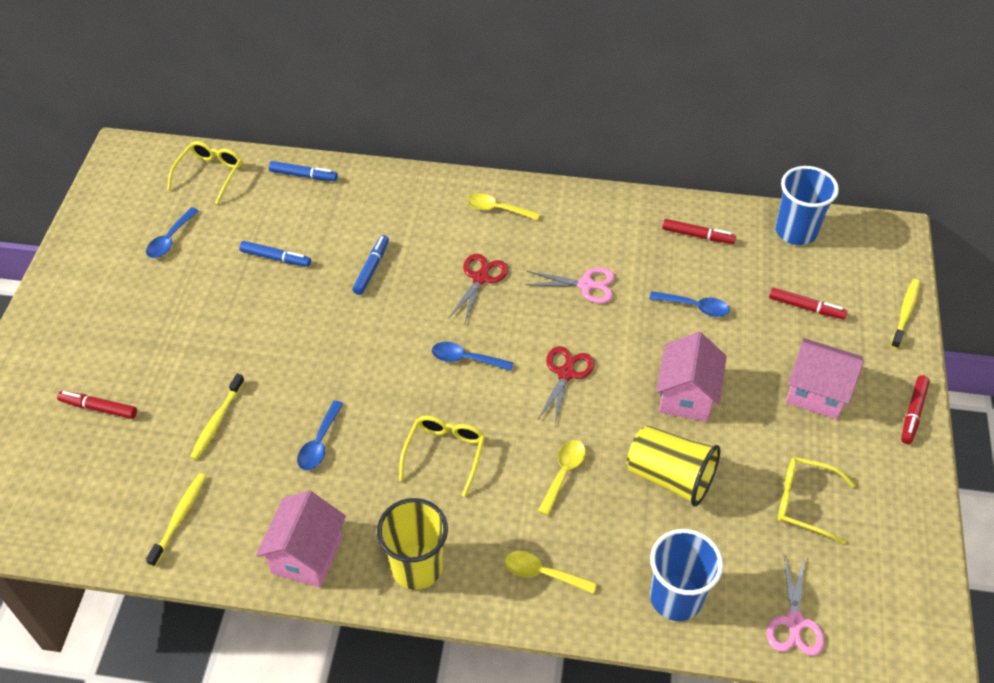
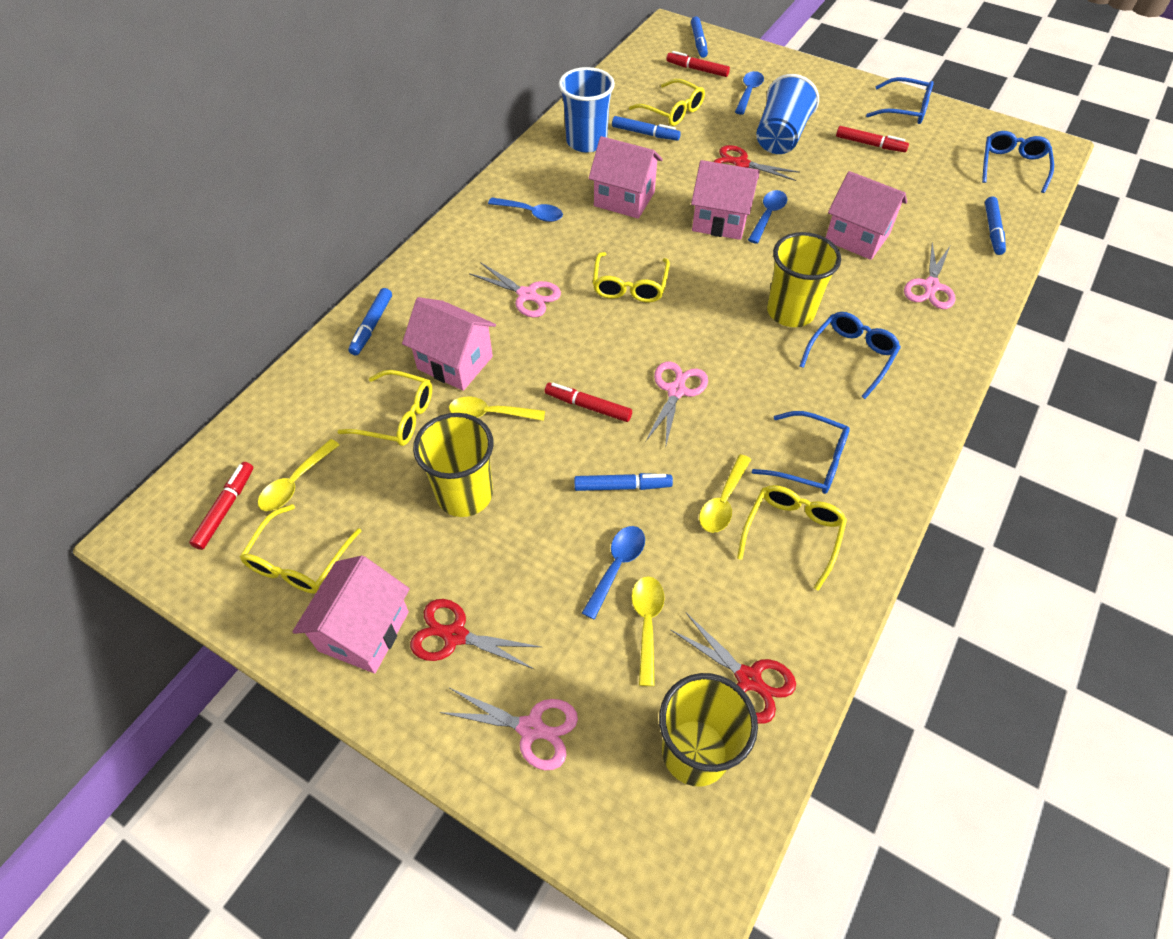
blue glasses: none = 0 -> [752,411,850,494] [800,312,901,399] [866,77,934,124] [982,131,1054,193] = 4
blue marker: [239,241,311,267] [269,161,338,181] [352,235,389,295] = 3 -> [348,288,392,355] [574,473,673,491] [612,116,681,141] [691,16,708,58] [985,196,1006,255] = 5
pink house: [256,490,346,588] [656,332,727,422] [786,338,864,419] = 3 -> [292,556,410,673] [402,297,496,391] [589,136,663,219] [691,160,760,240] [826,171,907,260] = 5
pink scissors: [525,267,615,304] [767,555,824,656] = 2 -> [439,688,578,770] [469,262,561,318] [645,361,708,449] [904,242,955,309] = 4
red scissors: [449,254,508,322] [537,346,594,424] = 2 -> [410,599,541,670] [671,613,796,724] [713,145,800,181] = 3
yellow cup: [377,498,448,590] [627,425,721,507] = 2 -> [413,413,493,517] [659,673,758,786] [767,232,841,327] = 3
yellow glasses: [167,141,242,204] [399,416,485,497] [778,457,855,544] = 3 -> [240,504,361,594] [337,370,432,446] [593,252,670,302] [629,79,705,126] [737,485,847,591] = 5
yellow spoon: [467,193,540,220] [505,551,597,594] [538,440,586,516] = 3 -> [258,439,339,511] [449,397,545,421] [632,576,665,686] [699,454,751,533] = 4
yellow toothbrush: [146,473,206,567] [190,374,245,460] [891,279,920,349] = 3 -> none = 0

